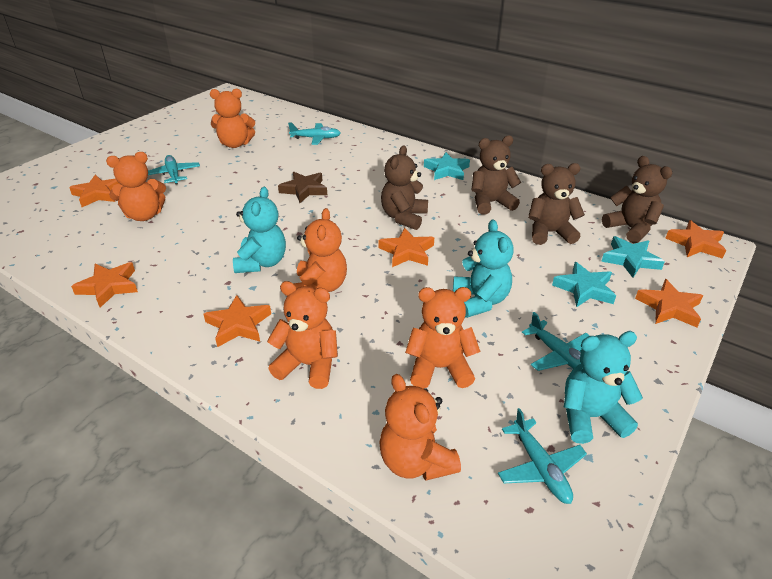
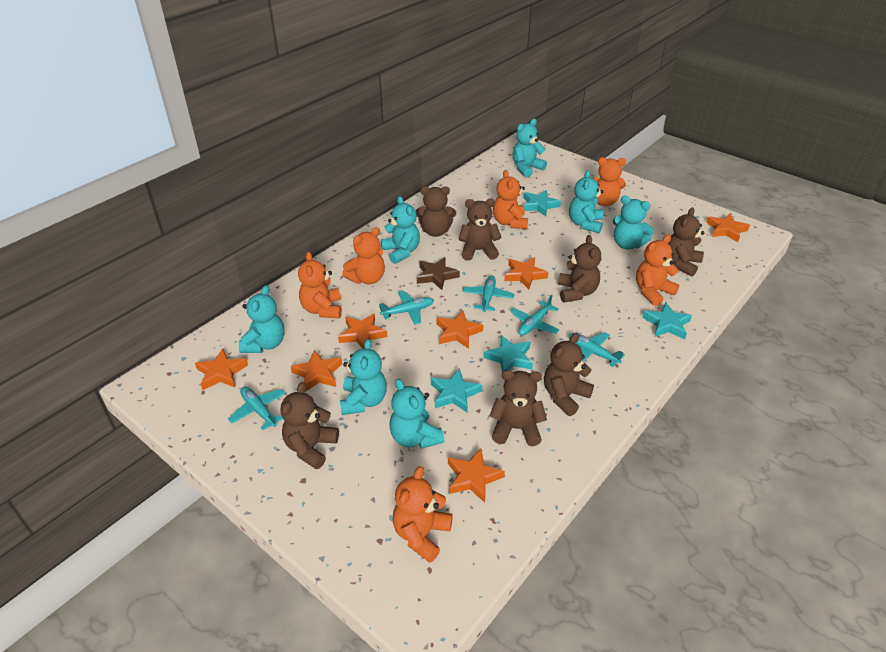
brown teddy bear: [381,145,428,230] [472,135,521,215] [528,163,585,245] [602,156,672,243] = 4 -> [281,382,339,469] [416,186,456,237] [458,198,502,261] [489,370,547,446] [544,333,594,416] [558,235,601,302] [668,207,704,276] = 7
orange star: [69,175,121,207] [71,262,138,308] [204,295,271,347] [379,228,434,267] [635,279,703,327] [666,220,726,259] = 6 -> [195,349,248,390] [290,350,342,392] [338,313,387,349] [437,311,483,349] [448,449,505,503] [504,257,549,289] [706,214,750,242] = 7
turquoise plane: [148,155,200,184] [288,122,341,145] [498,408,587,504] [522,312,590,371] = 4 -> [228,386,286,430] [379,290,434,325] [462,276,514,312] [510,295,559,336] [569,332,625,367] = 5
turquoise star: [424,152,470,180] [552,262,616,308] [601,236,665,278] = 3 -> [431,368,482,412] [484,335,533,372] [523,190,561,216] [642,303,692,339] = 4
turquoise teddy bear: [233,187,286,273] [453,220,514,318] [564,331,643,444] = 3 -> [239,285,284,353] [340,339,387,415] [381,196,420,264] [389,379,444,449] [513,119,547,177] [569,170,603,233] [613,195,654,250] = 7

